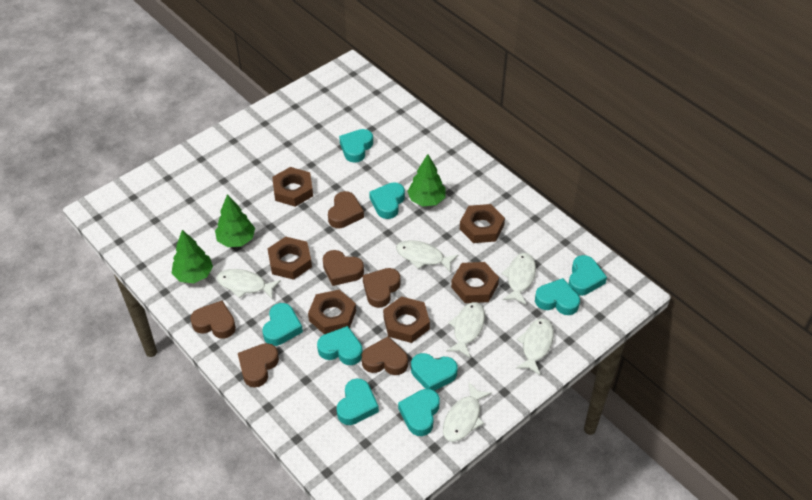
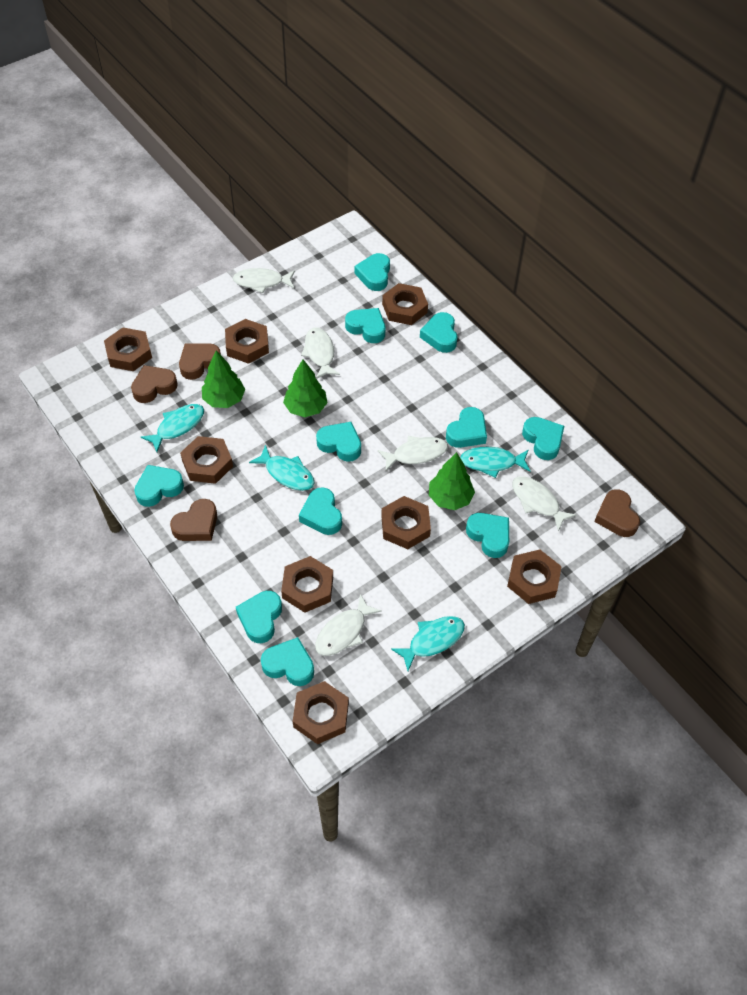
brown heart: [190,301,236,339] [238,343,279,387] [323,250,364,286] [328,191,364,228] [362,336,408,375] [363,268,400,308] = 6 -> [131,365,178,403] [170,499,217,541] [179,343,221,380] [594,489,640,537] = 4
brown nut: [268,237,312,280] [272,167,313,207] [308,290,356,334] [383,296,430,343] [451,262,499,303] [460,204,505,243] = 6 -> [104,327,152,371] [180,436,233,484] [225,319,269,364] [281,556,333,613] [293,681,349,744] [381,496,431,549] [382,283,428,325] [507,550,562,604] = 8
turquoise fish: none = 0 -> [141,404,204,452] [249,445,315,491] [391,616,465,671] [460,447,530,478] = 4
turquoise heart: [262,303,303,346] [317,326,363,365] [337,378,379,425] [339,129,373,163] [369,182,405,219] [398,389,440,436] [411,353,458,391] [535,278,580,315] [568,255,607,296] = 9 -> [134,465,184,507] [236,591,282,643] [261,637,314,686] [299,487,342,535] [316,422,361,462] [345,308,385,343] [355,253,390,291] [420,312,458,353] [446,407,487,448] [466,513,509,558] [522,417,564,460] = 11
white fish: [216,269,281,300] [396,240,459,273] [443,382,492,442] [446,302,485,358] [501,253,536,305] [516,318,554,376] = 6 -> [233,268,295,293] [301,327,340,379] [315,594,382,656] [378,436,448,471] [512,476,576,531] = 5

